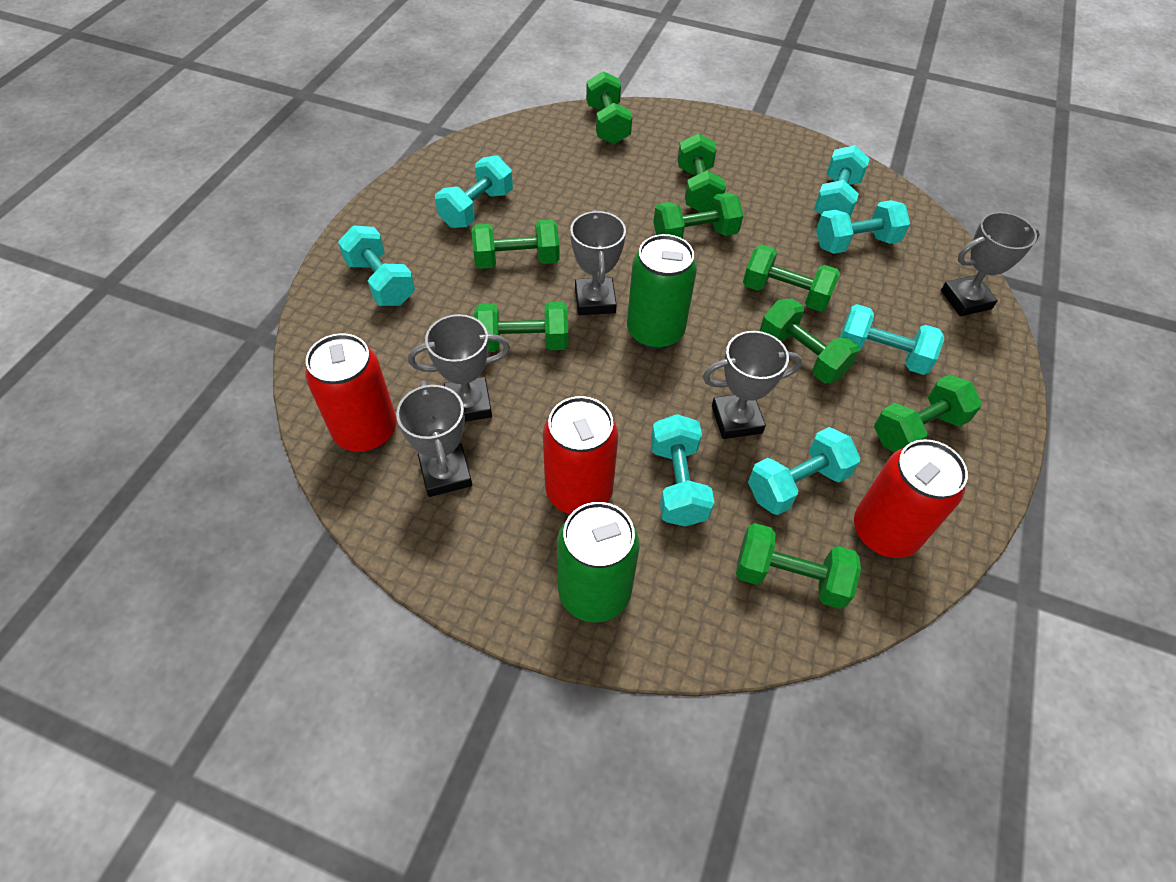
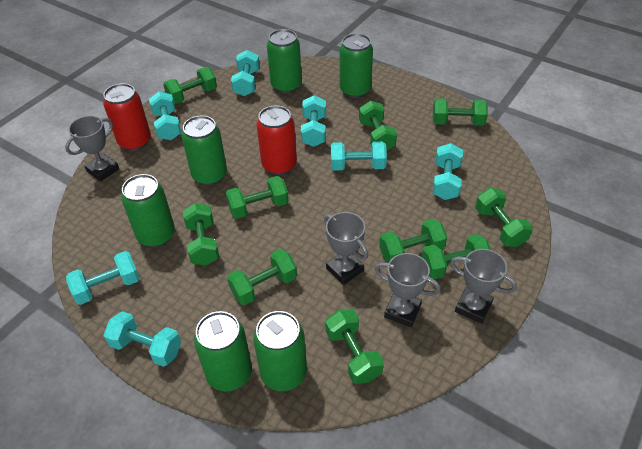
green can: [557,502,640,622] [627,234,697,350] = 2 -> [121,174,175,248] [182,115,227,186] [194,311,252,391] [253,311,307,391] [267,29,302,94] [340,33,373,98] = 6
green dumbbell: [472,219,560,269] [474,302,568,352] [586,71,632,144] [653,192,743,239] [678,133,726,212] [736,523,861,609] [743,245,840,312] [760,298,859,384] [874,375,982,452] = 9 -> [163,67,217,104] [183,203,219,266] [226,176,289,219] [227,249,297,305] [325,309,384,384] [359,101,397,151] [379,219,447,263] [422,234,491,279] [433,98,488,126] [475,188,533,247] = 10
grey trophy: [396,381,472,497] [408,314,510,422] [570,210,626,315] [703,331,802,439] [941,212,1040,316] = 5 -> [65,116,119,182] [324,212,368,285] [375,253,441,327] [450,249,517,324] = 4
red can: [305,333,397,452] [543,396,618,514] [854,439,968,558] = 3 -> [103,83,151,151] [256,106,297,175] = 2

